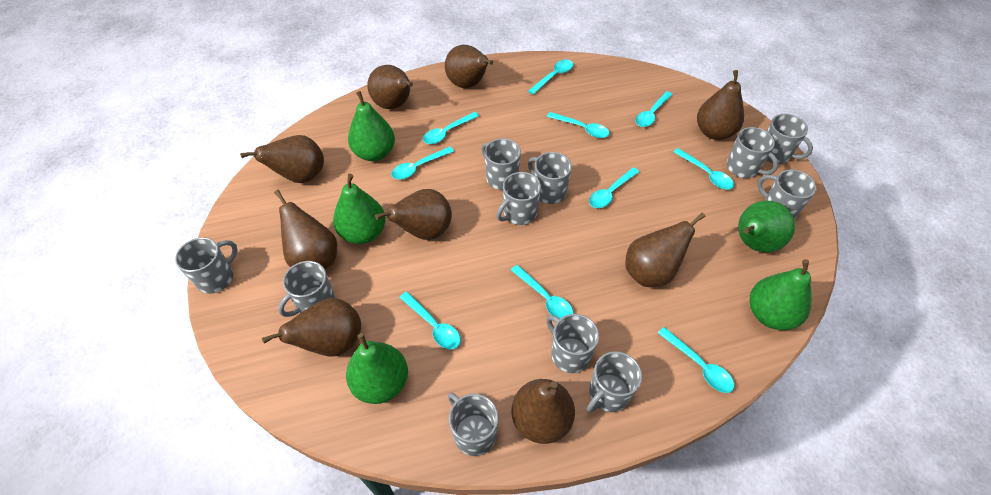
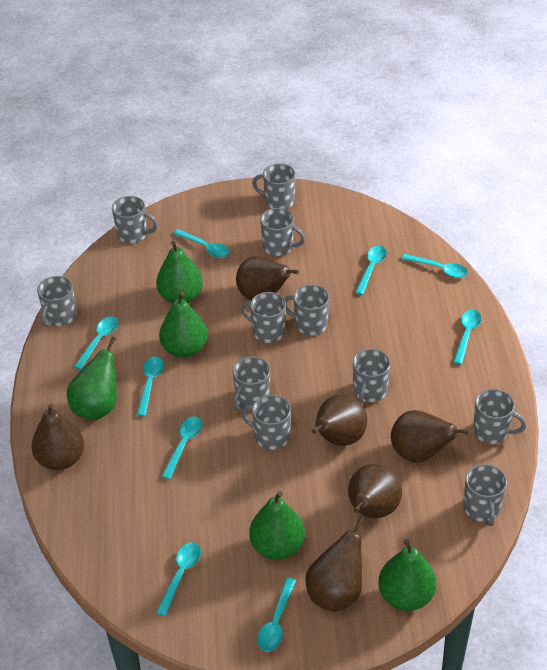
brown pear: [240,135,324,183] [262,298,361,357] [274,190,337,269] [368,65,413,109] [375,189,452,240] [445,45,493,88] [511,379,575,444] [625,213,705,287] [697,70,744,140] = 9 -> [31,403,84,470] [236,256,299,301] [305,516,365,612] [312,394,367,446] [348,464,402,518] [391,410,470,463] = 6
turquoise spoon: [391,147,454,179] [399,292,461,349] [423,112,479,144] [511,265,573,318] [528,59,573,95] [547,112,609,138] [589,167,639,208] [635,91,673,127] [658,327,734,393] [674,148,734,190] = 10 -> [74,316,118,370] [137,357,164,416] [156,542,201,616] [162,417,202,479] [174,229,229,258] [257,578,296,651] [355,246,387,295] [402,254,468,278] [453,310,481,365] = 9

